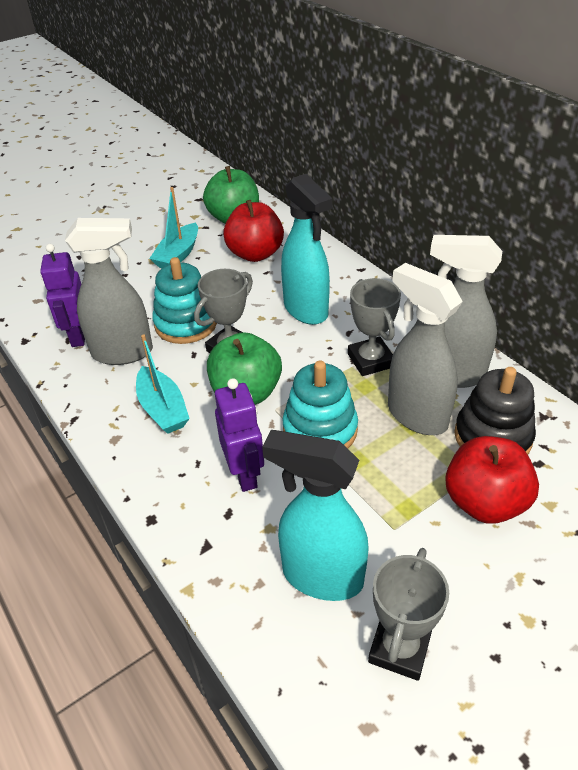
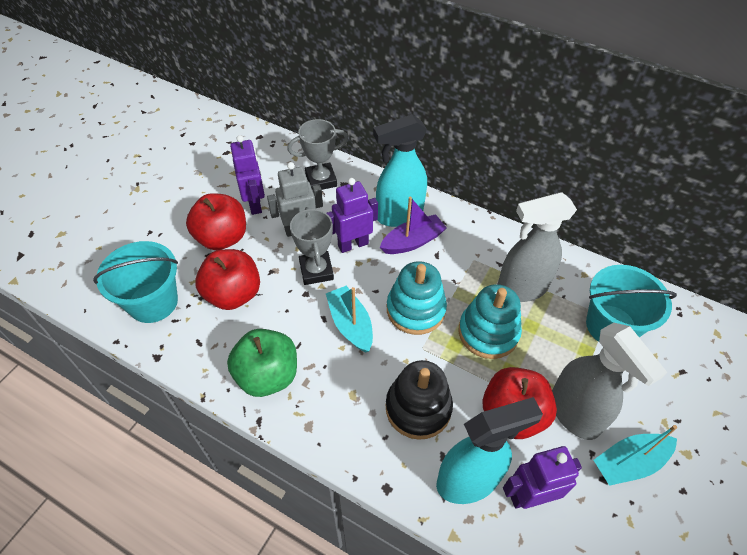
green apple: [203,166,259,224] [207,332,282,405] = 2 -> [227,329,297,397] = 1
grey robot: none = 0 -> [267,162,323,237] = 1
grey spray bottle: [65,218,153,365] [388,263,463,435] [430,235,502,388] = 3 -> [498,192,577,302] [552,323,667,440] = 2
grey trophy: [194,269,253,353] [348,278,401,376] [368,548,449,681] = 3 -> [287,119,348,190] [290,207,334,285] = 2
purple boat: none = 0 -> [380,197,447,254] = 1
purple robot: [40,244,85,347] [215,378,264,492] = 2 -> [230,135,265,215] [327,178,378,253] [503,446,582,509] = 3
red apple: [223,200,284,262] [445,436,539,524] = 2 -> [186,193,246,250] [195,249,260,310] [482,367,557,439] = 3
turquoise bucket: none = 0 -> [93,241,178,323] [586,265,677,342] = 2

